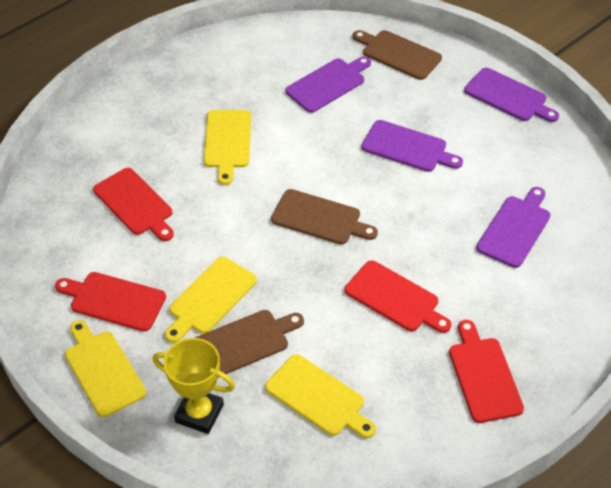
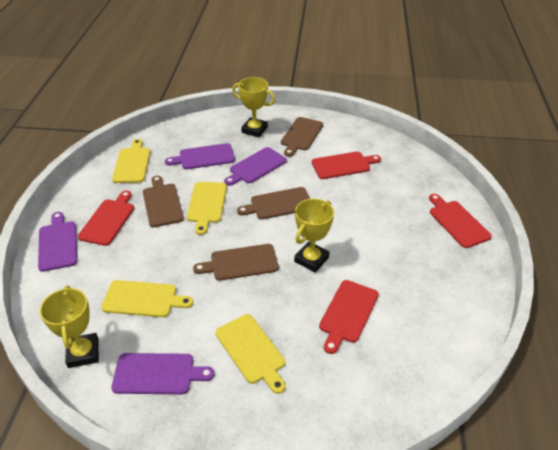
brown cutting board: [195,310,304,377] [271,189,378,245] [353,30,442,80] = 3 -> [143,176,184,227] [193,244,279,281] [237,187,310,220] [281,117,323,157] = 4
yellow trophy: [153,338,235,434] = 1 -> [40,286,99,368] [232,77,275,137] [294,199,334,273] = 3

